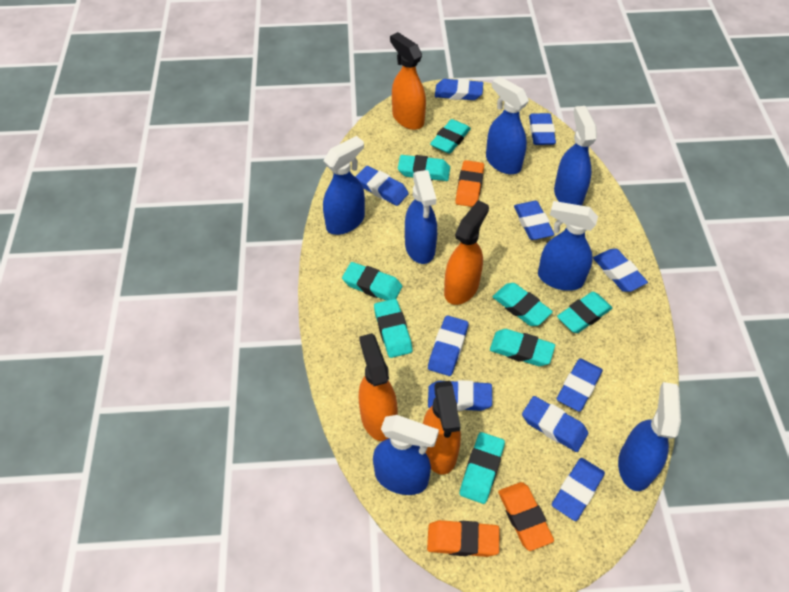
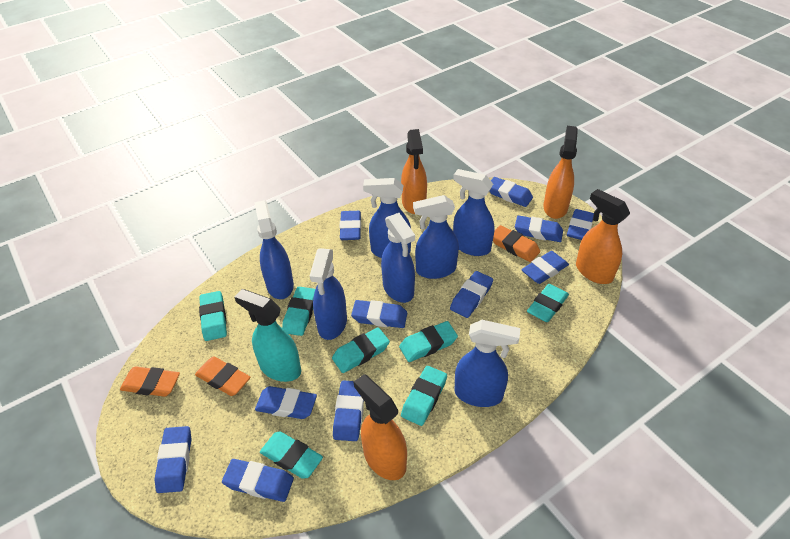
blue eraser: [356,166,409,206] [428,315,468,376] [428,380,492,411] [435,79,483,100] [514,201,554,240] [522,396,588,452] [529,113,556,145] [552,458,605,521] [557,358,603,412] [593,249,648,292] = 10 -> [154,426,191,493] [222,459,294,502] [255,386,317,419] [333,381,364,441] [339,211,361,240] [351,300,407,328] [450,271,493,318] [490,177,533,207] [515,215,563,242] [521,251,569,284] [567,209,594,240] = 11
turquoise eraser: [342,262,402,301] [374,299,412,358] [398,155,450,181] [430,119,471,154] [460,432,505,504] [490,329,555,366] [493,283,553,326] [557,291,612,333] = 8 -> [199,291,227,341] [260,431,323,479] [282,287,315,336] [332,327,390,373] [399,321,458,362] [401,366,447,426] [527,284,569,322] = 7
turquoise spray bottle: none = 0 -> [235,289,301,382] = 1

